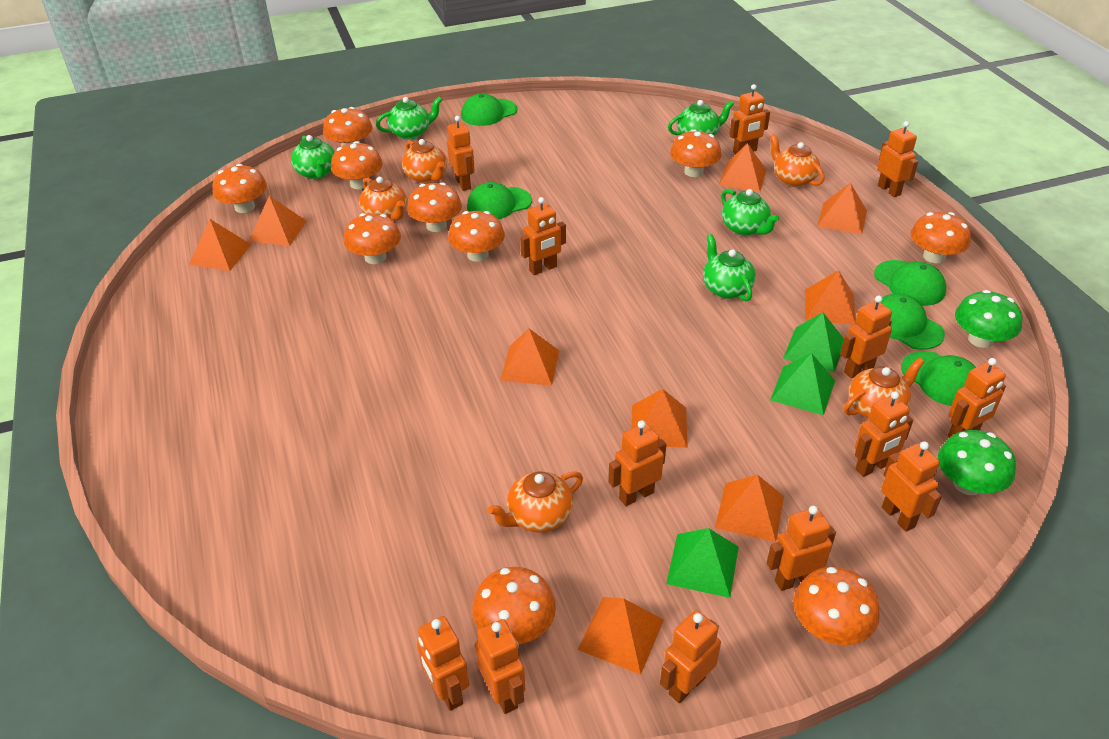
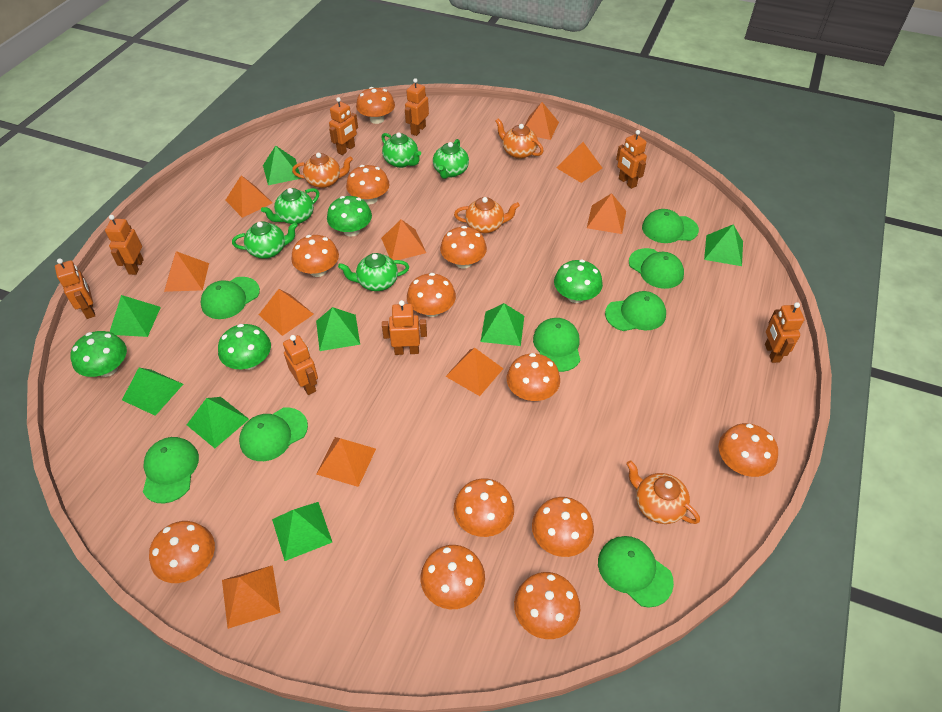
green cap: [461,93,517,126] [467,182,532,219] [874,260,946,306] [881,294,945,350] [901,351,976,406] = 5 -> [143,437,199,503] [201,277,260,319] [239,408,308,461] [533,318,580,372] [598,536,674,607] [605,291,666,331] [629,248,684,289] [642,209,699,243] = 8
green mushroom: [938,430,1016,495] [955,290,1023,348] = 2 -> [70,331,127,377] [218,324,271,370] [327,196,372,237] [554,259,603,303] = 4
green pyramid: [666,528,739,598] [770,353,835,415] [783,313,844,372] = 3 -> [110,295,161,337] [122,368,183,416] [187,397,249,448] [263,145,302,185] [272,502,332,561] [316,307,360,351] [481,303,524,346] [704,224,743,266] = 8
orange mushroom: [212,164,267,213] [323,107,372,147] [331,141,383,189] [344,213,401,264] [407,182,462,232] [448,211,505,262] [472,567,556,644] [670,129,721,177] [794,567,880,645] [911,212,971,263] = 10 -> [149,521,215,583] [291,235,339,277] [346,165,390,205] [356,87,395,124] [407,273,456,317] [421,545,485,609] [440,226,487,269] [454,478,514,537] [507,353,560,401] [514,572,580,639] [532,497,594,557] [719,423,778,477] = 12
orange pyramid: [189,219,251,271] [249,196,307,246] [500,329,559,386] [578,597,664,675] [632,389,688,448] [715,475,784,542] [719,143,767,192] [805,270,856,325] [817,183,867,234] = 9 -> [164,251,209,292] [222,565,280,629] [226,175,272,218] [259,289,314,336] [316,437,376,487] [381,219,426,260] [445,348,503,396] [525,102,559,140] [556,142,602,183] [587,193,626,234] = 10
orange robot: [417,616,469,711] [447,116,475,191] [475,619,525,714] [520,197,566,275] [608,420,666,506] [660,610,721,703] [729,84,770,154] [767,506,836,591] [840,296,892,378] [855,391,913,477] [877,121,918,197] [881,441,942,532] [948,358,1006,437] = 13 -> [55,258,95,319] [105,215,144,275] [283,335,318,395] [329,97,358,155] [382,300,427,355] [405,78,429,136] [616,130,647,189] [765,302,804,363] = 8
orange teapot: [359,177,407,221] [402,139,447,183] [487,471,583,532] [770,134,825,187] [844,357,924,419] = 5 -> [292,153,353,188] [454,197,520,234] [495,119,544,159] [626,460,700,524] = 4

